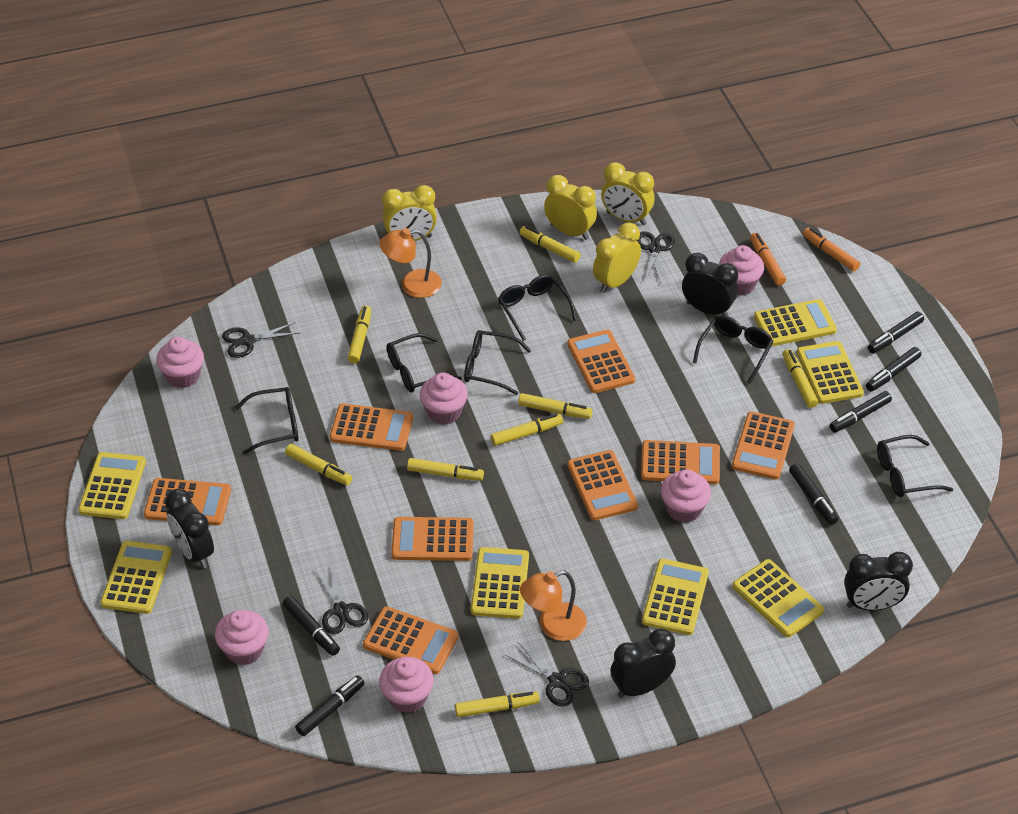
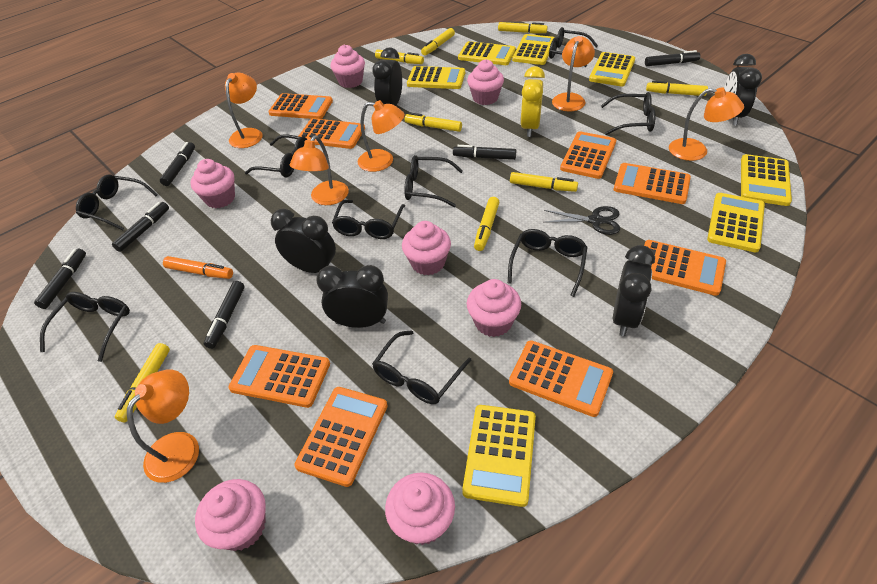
black clock: [165,489,214,568] [610,628,676,698] [682,253,738,316] [844,552,913,611] = 4 -> [270,209,336,273] [316,265,388,328] [372,47,402,106] [613,245,655,336] [724,54,762,126] = 5
black glasses: [235,387,299,454] [386,333,462,393] [464,330,531,395] [498,274,577,341] [693,316,773,384] [877,435,953,497] = 6 -> [40,292,130,362] [76,174,158,231] [245,135,307,177] [332,200,405,239] [372,330,471,404] [404,155,463,207] [508,229,588,297] [549,27,598,67] [601,92,655,135] = 9
black scissors: [222,322,299,358] [315,563,368,634] [506,641,589,707] [637,231,675,283] = 4 -> [543,206,620,235] = 1
orange lamp: [379,228,442,298] [520,570,587,641] = 2 -> [127,369,199,483] [225,73,263,148] [290,135,349,205] [357,100,405,172] [552,36,595,112] [669,87,744,161] = 6
orange marker: [750,233,786,285] [803,228,860,271] = 2 -> [163,256,233,279] = 1
pink cupcake: [156,337,204,388] [215,610,268,665] [379,657,434,713] [420,373,468,425] [661,469,711,523] [719,245,764,296] = 6 -> [191,159,235,208] [195,479,266,551] [331,45,365,88] [385,472,455,545] [402,221,451,275] [467,59,504,105] [467,279,521,337] = 7
yellow clock: [382,185,437,241] [544,175,597,240] [593,222,641,293] [601,162,655,225] = 4 -> [520,66,545,137] = 1

